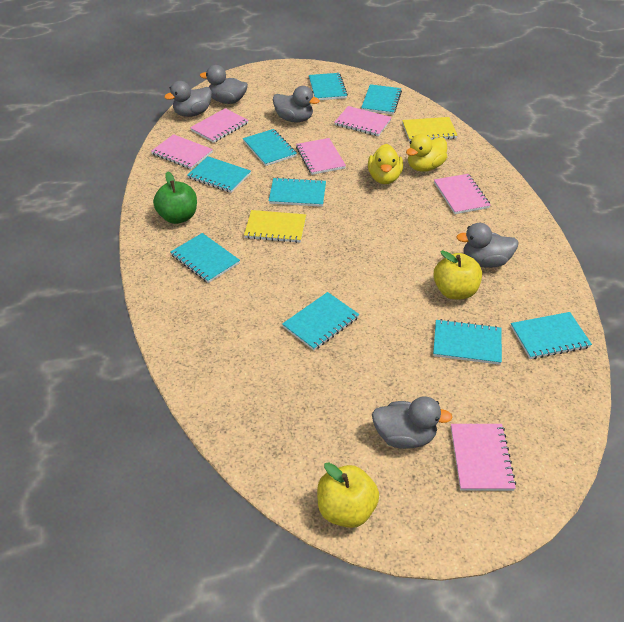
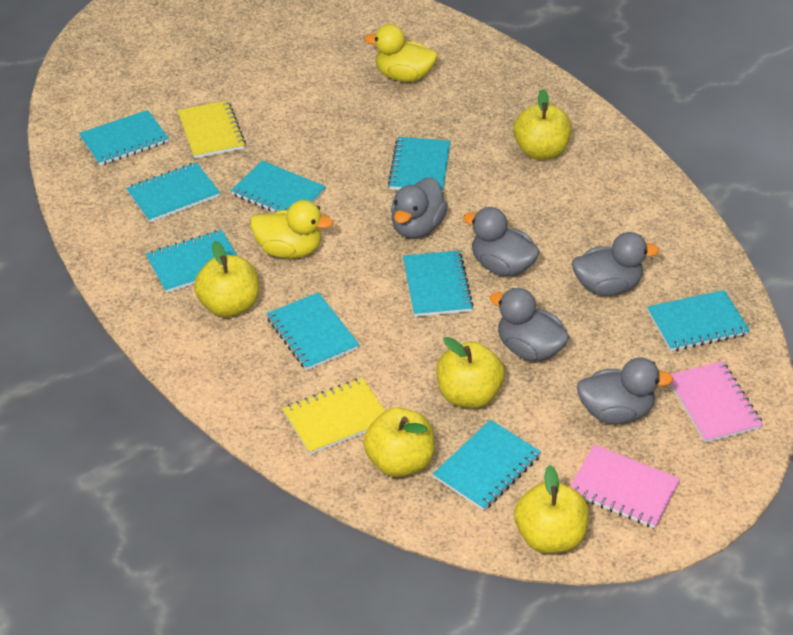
green apple: [153,171,197,224] = 1 -> none = 0
pink notebook: [151,134,213,169] [190,108,249,143] [296,138,346,175] [334,106,392,136] [434,174,491,214] [451,424,516,491] = 6 -> [570,444,680,528] [670,361,763,443] = 2
yellow apple: [317,462,379,528] [433,250,482,299] = 2 -> [194,241,259,317] [363,407,435,477] [436,337,505,408] [513,89,572,160] [514,465,589,553] = 5

